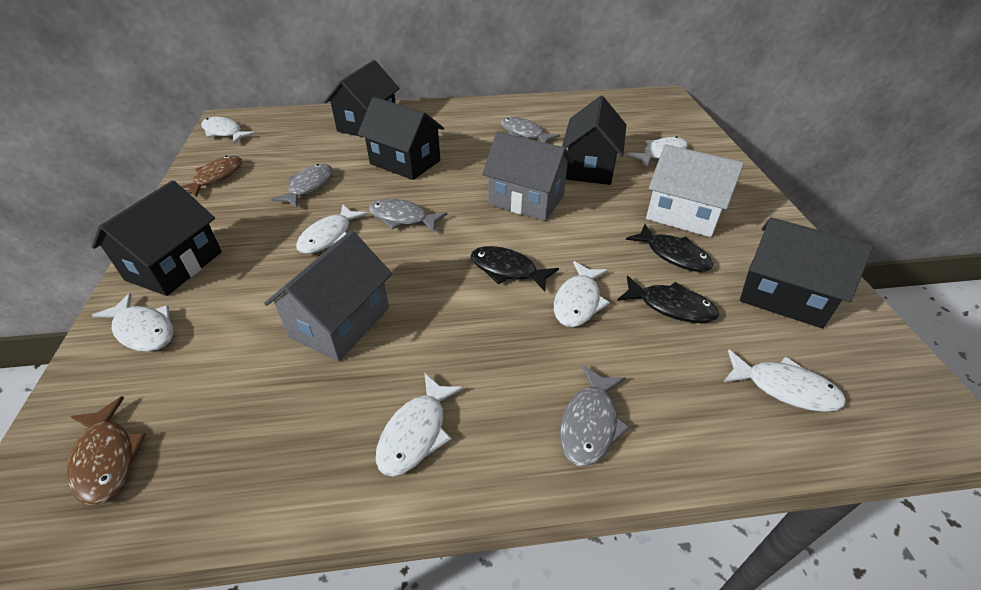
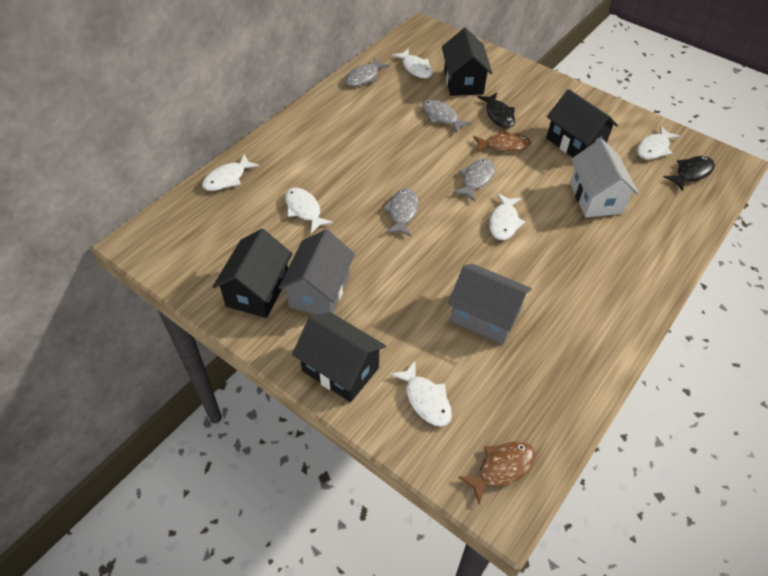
black fish: [471,246,559,291] [617,276,719,323] [626,224,713,272] = 3 -> [477,93,515,128] [664,156,715,191] = 2
black house: [92,180,222,296] [324,60,400,137] [358,97,444,180] [562,96,626,185] [740,217,873,329] = 5 -> [213,229,292,318] [292,312,386,402] [442,28,492,96] [546,89,618,157] = 4
white fish: [92,293,173,352] [201,117,256,144] [296,204,368,254] [376,373,464,476] [554,261,610,327] [627,136,688,166] [723,350,846,412] = 7 -> [202,154,260,191] [285,188,333,233] [390,361,452,427] [392,48,433,79] [489,193,525,240] [637,126,680,160] = 6

